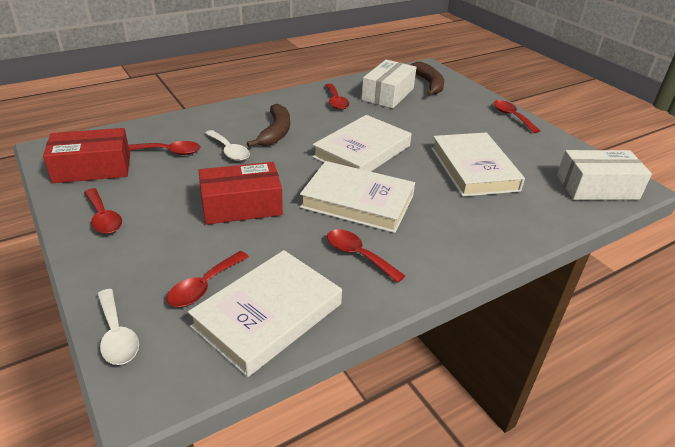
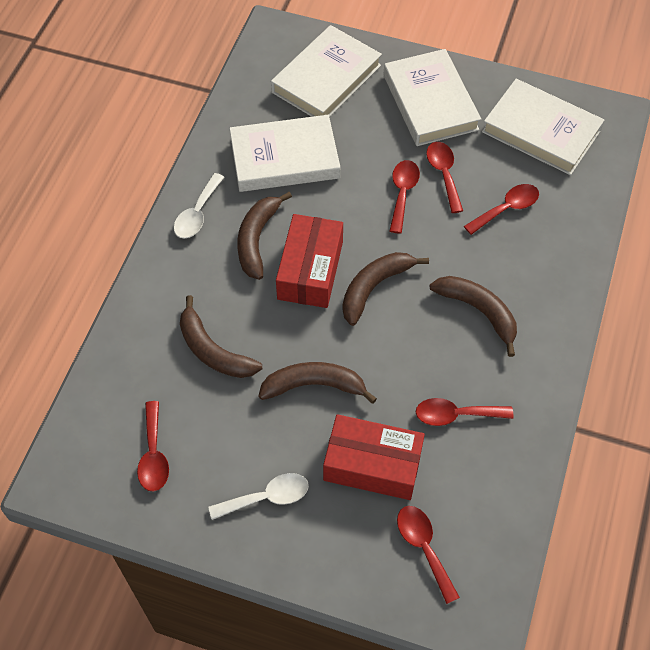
brown banana: [247,104,290,147] [410,62,444,96] = 2 -> [180,295,262,378] [237,192,292,280] [258,362,377,404] [342,252,429,326] [430,276,517,357] = 5
white box: [361,60,417,108] [557,150,652,200] = 2 -> none = 0

